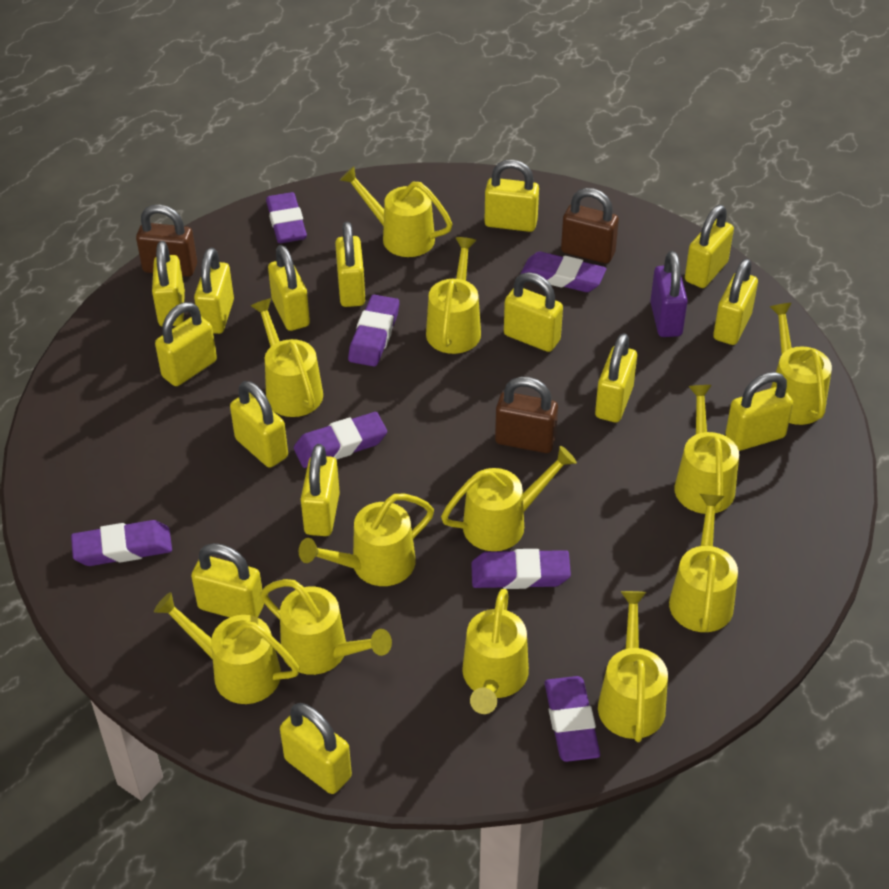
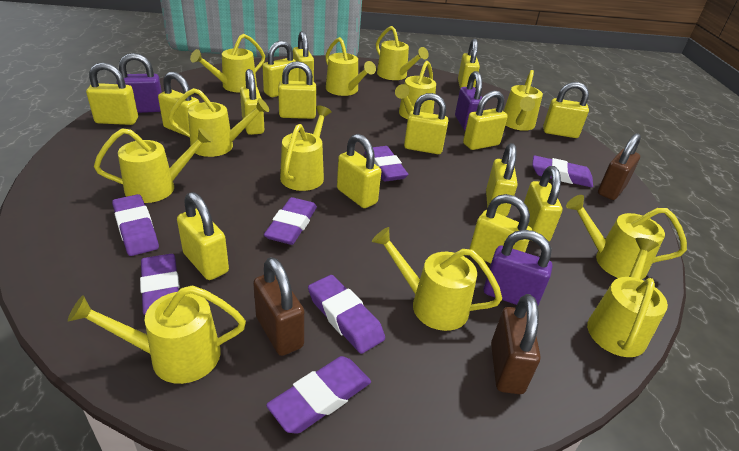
purple padlock: [650,251,688,337] = 1 -> [117,53,162,113] [455,71,485,130] [483,230,552,305] = 3

